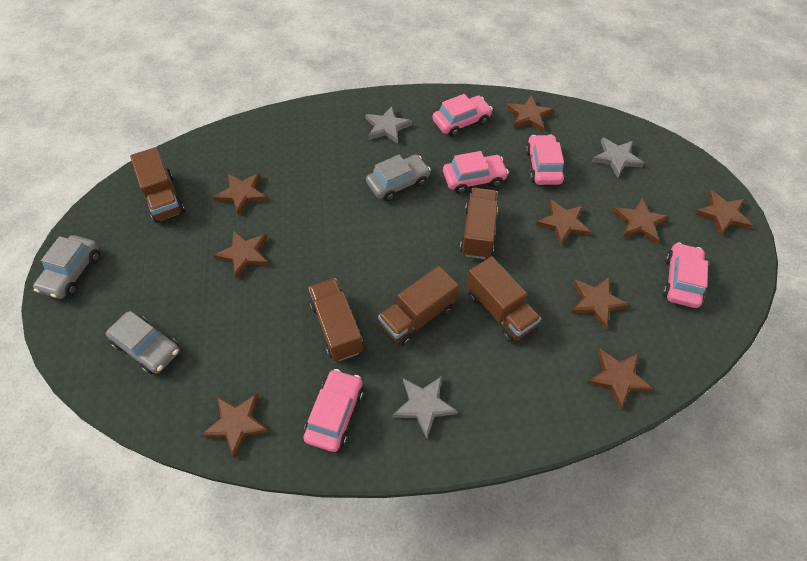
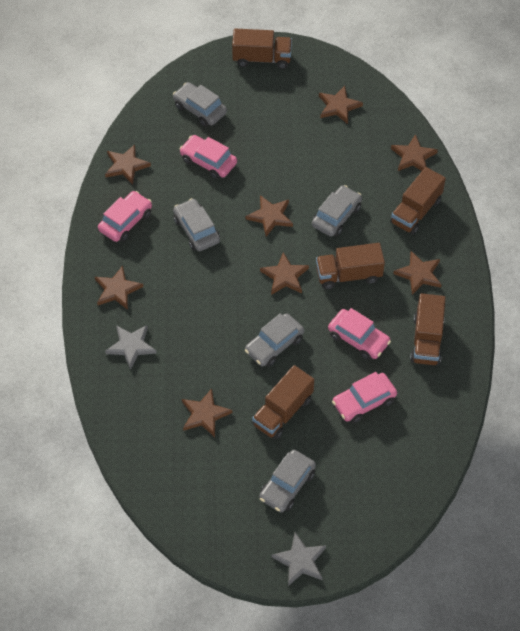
brown star: [201,393,270,458] [213,230,269,279] [214,173,267,215] [506,95,554,132] [536,199,591,246] [571,277,630,330] [587,349,653,409] [613,198,669,244] [694,190,753,236] = 9 -> [95,266,143,310] [105,144,151,185] [182,388,232,437] [246,195,293,237] [260,252,309,295] [319,86,363,124] [391,134,438,171] [393,251,442,295] = 8
grey car: [33,235,100,299] [106,311,180,374] [366,154,431,201] = 3 -> [173,82,227,127] [173,198,220,251] [245,313,304,367] [259,450,316,513] [312,185,362,237] = 5
grey star: [365,106,412,144] [393,376,458,438] [592,137,645,178] = 3 -> [105,325,157,370] [272,532,326,586] = 2
pink car: [303,369,364,452] [432,94,493,137] [443,151,509,194] [526,134,565,185] [663,242,708,308] = 5 -> [98,191,152,242] [180,135,237,179] [328,308,391,360] [332,372,397,423] = 4

